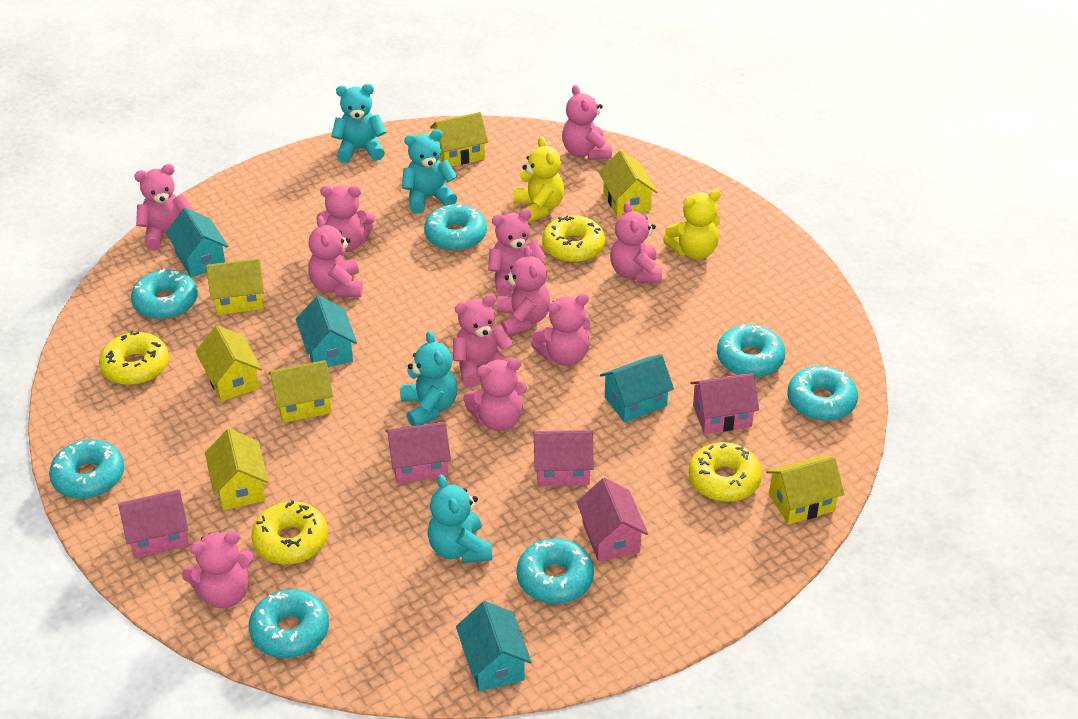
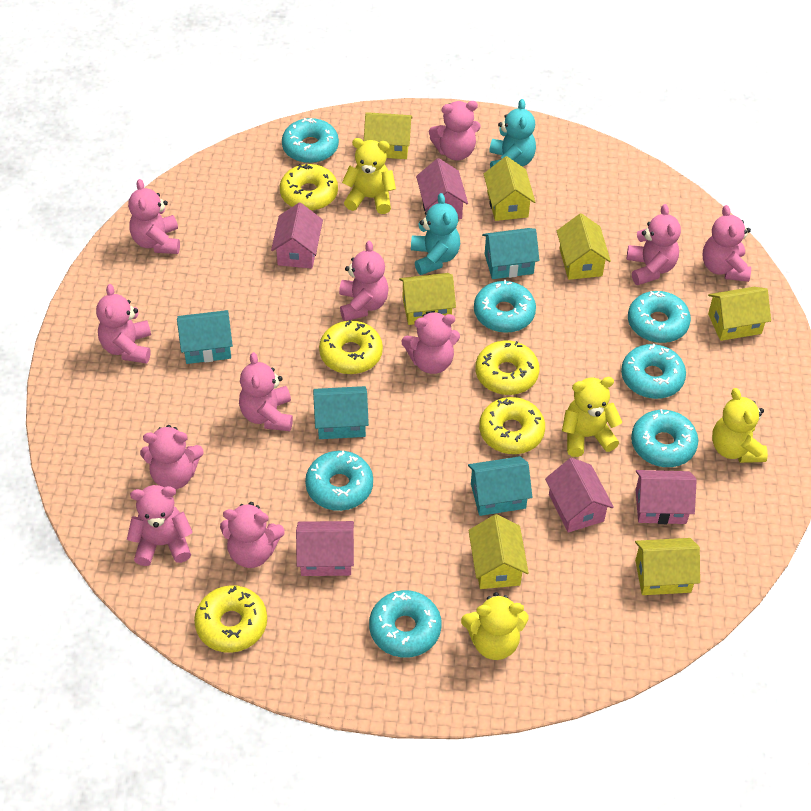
turquoise teddy bear: [331,84,386,163] [401,331,458,426] [402,129,457,213] [427,474,492,563] = 4 -> [411,193,460,275] [489,99,536,168] = 2
yellow donut: [99,331,169,385] [251,500,328,565] [542,215,605,263] [688,442,762,502] = 4 -> [194,585,267,653] [280,164,338,211] [319,320,383,374] [475,340,540,395] [479,397,545,454] = 5
yellow teddy bear: [514,136,564,223] [663,189,721,260] = 2 -> [342,138,396,214] [461,592,529,660] [562,377,622,457] [712,388,768,463] = 4

